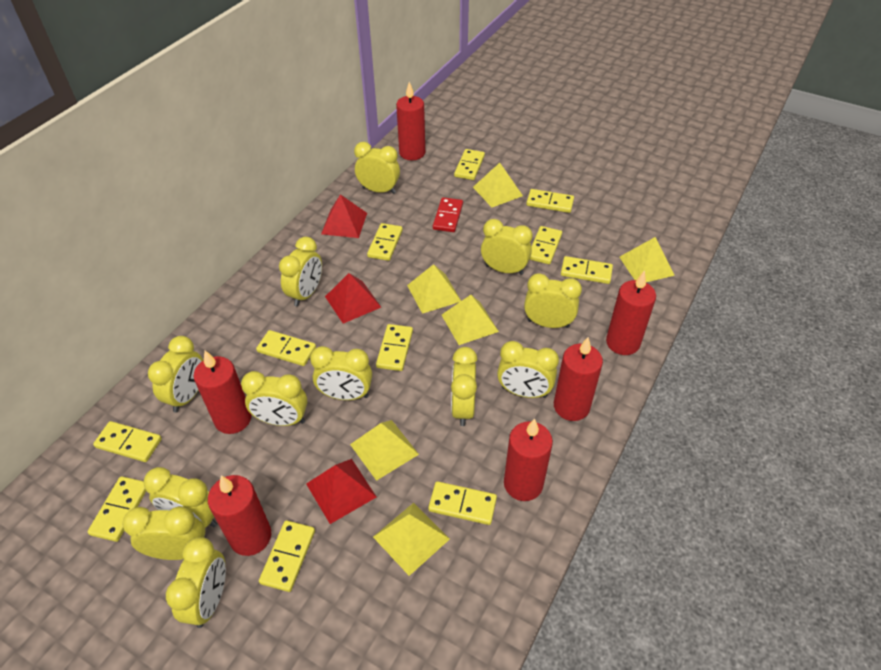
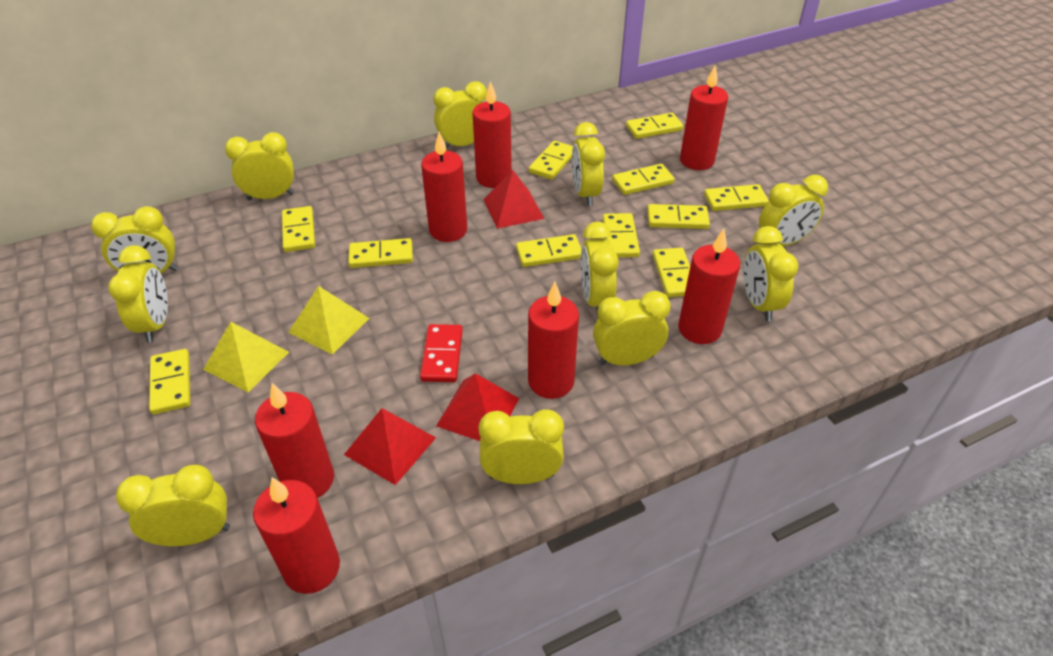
red candle: [194,350,251,434] [208,475,271,556] [396,82,425,161] [504,418,553,501] [554,337,603,421] [606,270,656,355] = 6 -> [253,477,340,594] [255,383,334,498] [421,132,467,242] [472,81,512,188] [528,282,579,399] [678,229,740,344] [680,65,728,170] = 7
yellow clock: [122,506,205,560] [143,467,217,528] [148,336,203,412] [166,537,226,628] [241,371,307,426] [279,237,322,306] [310,346,372,400] [354,142,400,194] [451,347,478,426] [481,219,533,275] [497,341,559,398] [524,273,582,328] = 12 -> [91,206,178,273] [108,245,168,343] [116,465,230,546] [225,132,294,200] [434,81,487,149] [479,409,564,484] [572,122,605,206] [581,222,619,316] [593,291,671,366] [743,226,798,321] [759,175,828,246] = 11
yellow pyramid: [350,420,419,481] [373,503,450,576] [407,264,461,314] [442,295,499,345] [473,163,523,207] [619,237,675,282] = 6 -> [203,322,289,392] [288,286,369,355] = 2

